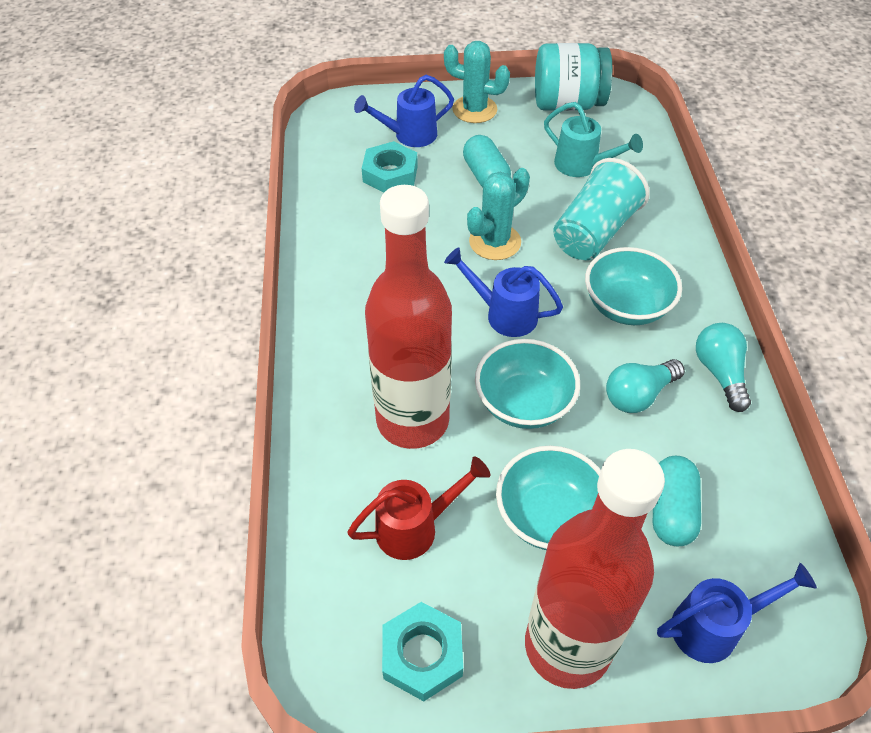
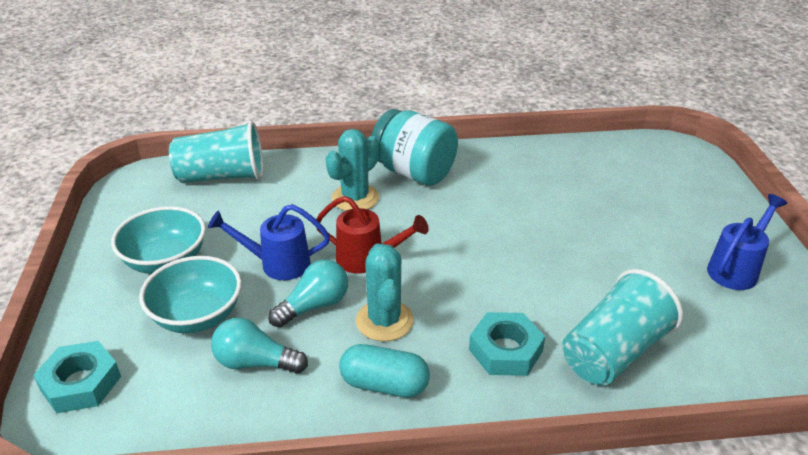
blue watering can: [354,75,454,147] [444,248,563,337] [657,563,817,663] = 3 -> [208,204,330,280] [707,194,787,290] = 2
red bottle: [365,185,452,449] [525,449,665,689] = 2 -> none = 0
turquoise bowl: [475,339,580,429] [496,446,601,550] [585,247,682,325] = 3 -> [111,206,206,274] [139,256,242,333] = 2
turquoise capsule: [463,135,511,187] [653,456,701,546] = 2 -> [339,344,430,397] = 1
turquoise cup: [553,158,650,260] = 1 -> [169,121,263,183] [562,269,683,385] = 2
turquoise watering can: [544,102,643,177] = 1 -> none = 0

